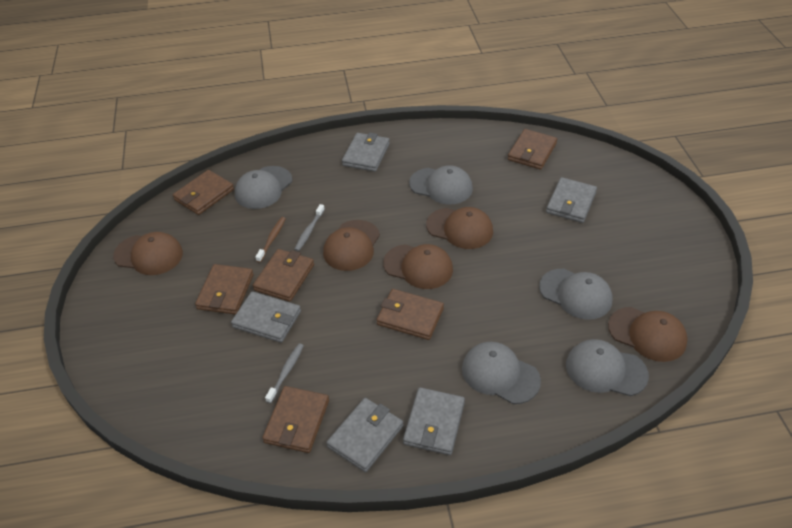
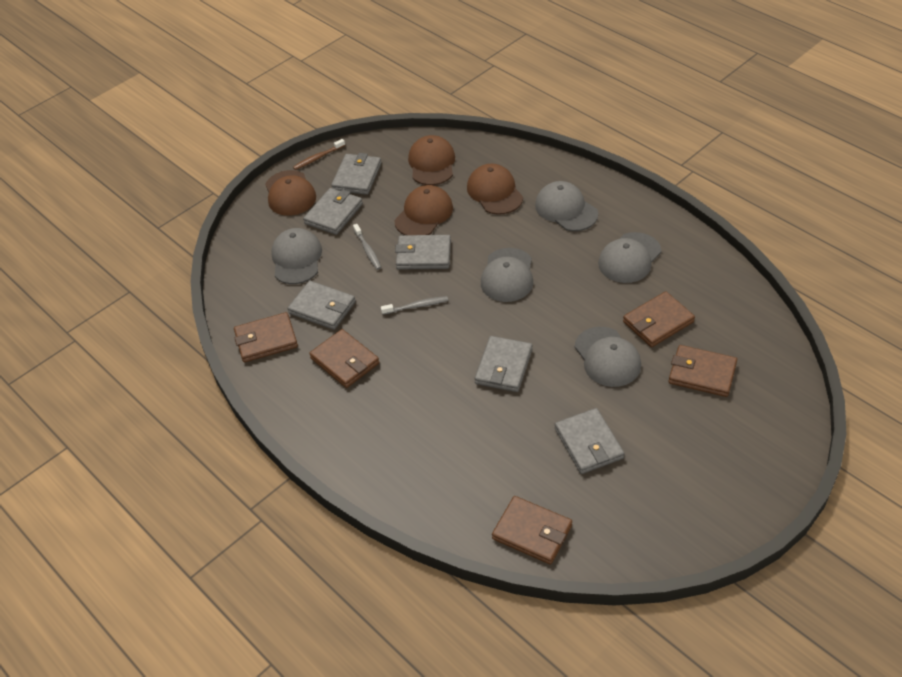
brown cap: [113,232,183,275] [323,220,380,271] [383,244,453,289] [426,207,493,249] [608,307,688,362] = 5 -> [265,170,316,216] [394,185,453,235] [408,135,455,185] [467,164,523,215] = 4
brown wallet: [173,170,234,215] [195,264,254,315] [253,249,314,302] [262,386,329,453] [377,289,444,340] [508,129,557,170] = 6 -> [234,312,298,362] [309,329,379,388] [492,496,572,564] [623,291,695,347] [669,345,737,397] = 5
grey wallet: [231,291,301,343] [326,398,403,472] [342,132,390,172] [403,387,465,455] [546,177,597,223] = 5 -> [287,281,356,330] [303,188,363,235] [331,153,382,195] [395,235,451,270] [474,336,533,392] [555,408,625,474] = 6

